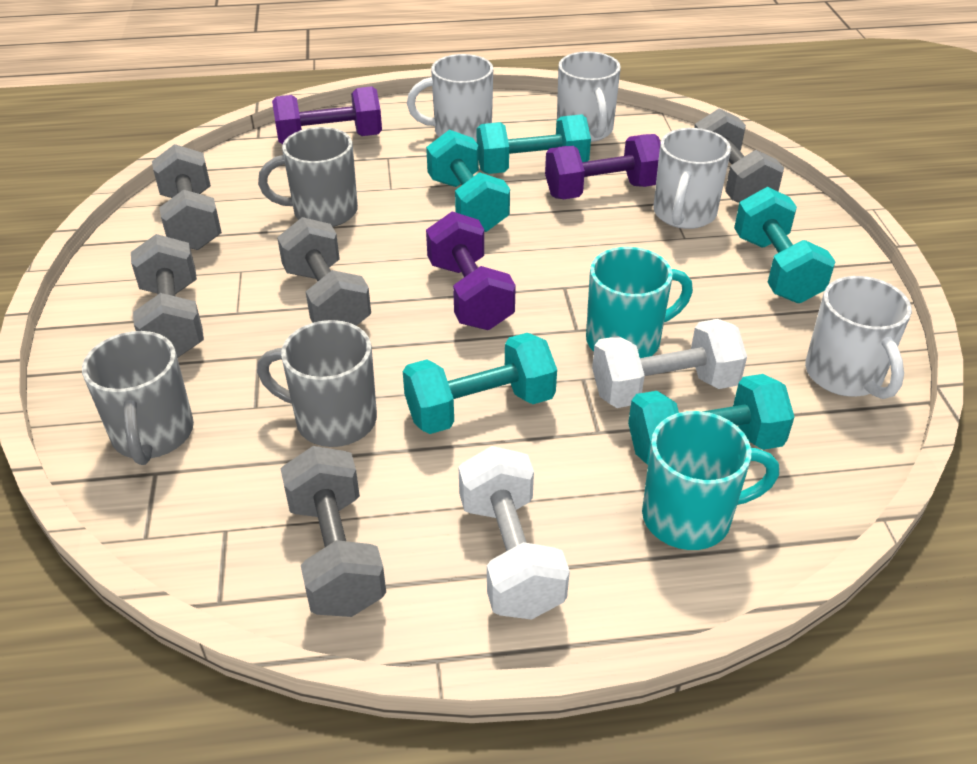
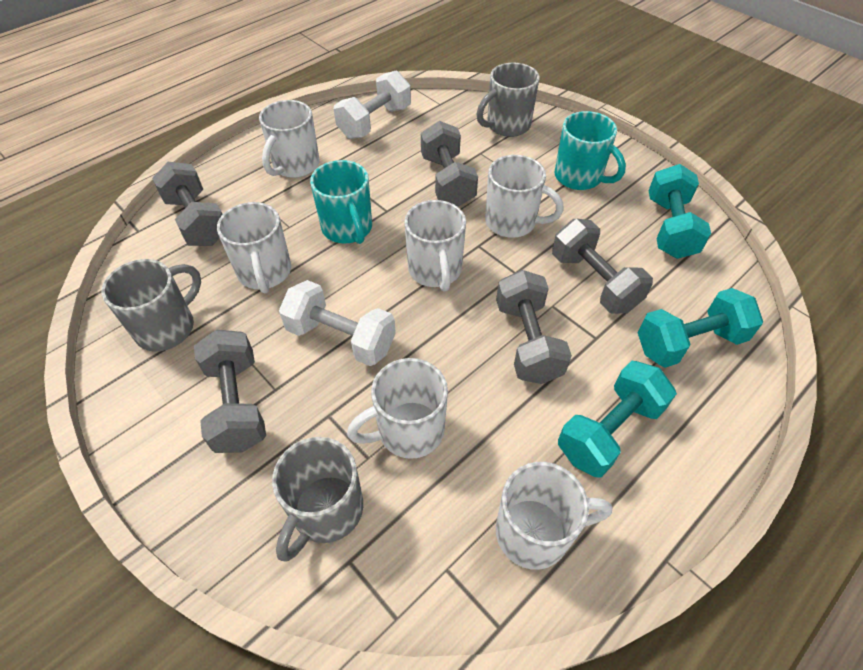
purple dumbbell: [272,86,382,144] [426,211,516,330] [545,134,661,199] = 3 -> none = 0
turquoise dumbbell: [403,333,557,434] [426,130,510,232] [477,114,591,174] [628,374,794,465] [734,187,836,303] = 5 -> [558,361,677,478] [638,288,763,368] [648,164,711,259] = 3
white mug: [407,54,493,143] [557,51,621,142] [653,128,731,229] [805,276,912,399] = 4 -> [217,202,291,293] [259,100,319,178] [347,358,448,459] [404,200,466,292] [485,155,564,238] [496,462,612,570] = 6

